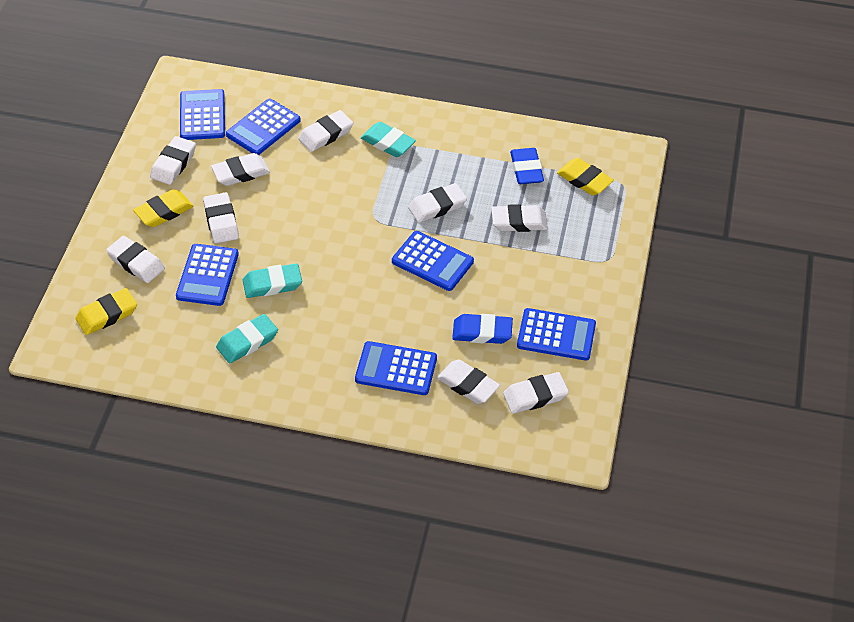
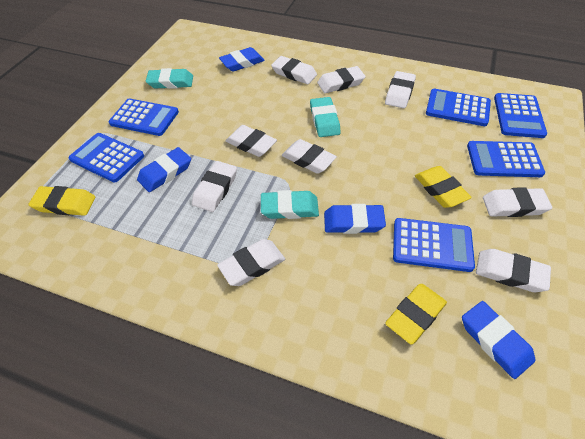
blue eraser: [452,314,513,344] [510,148,544,184] = 2 -> [137,147,191,192] [219,47,265,71] [324,204,386,234] [462,301,535,379] = 4

